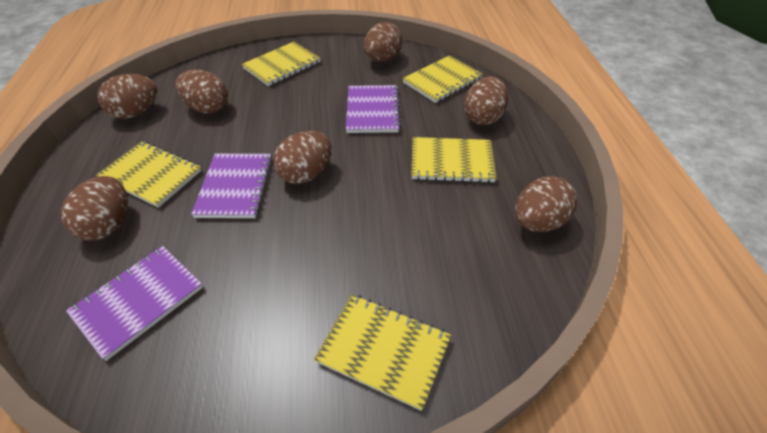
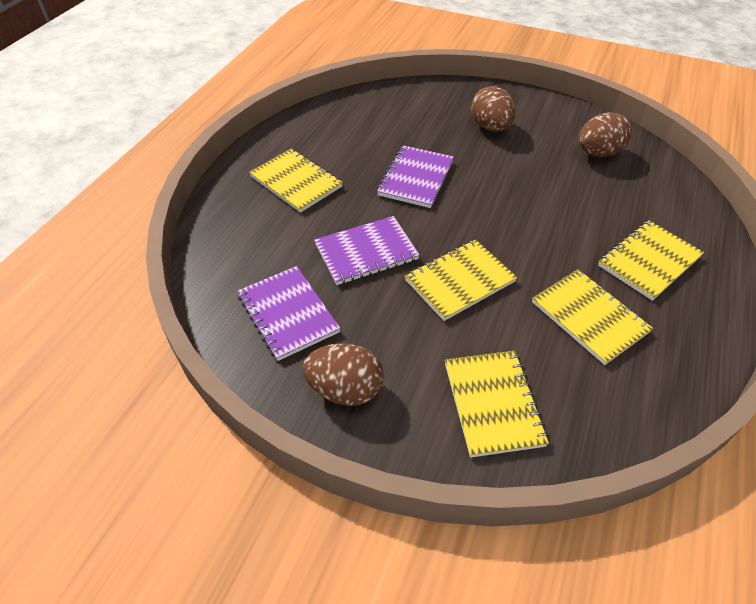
brown egg: [61,176,128,241] [97,74,157,119] [175,70,228,114] [273,131,332,184] [364,22,403,62] [464,76,508,125] [515,176,578,232] = 7 -> [302,343,384,406] [471,86,516,132] [579,112,632,157] = 3

